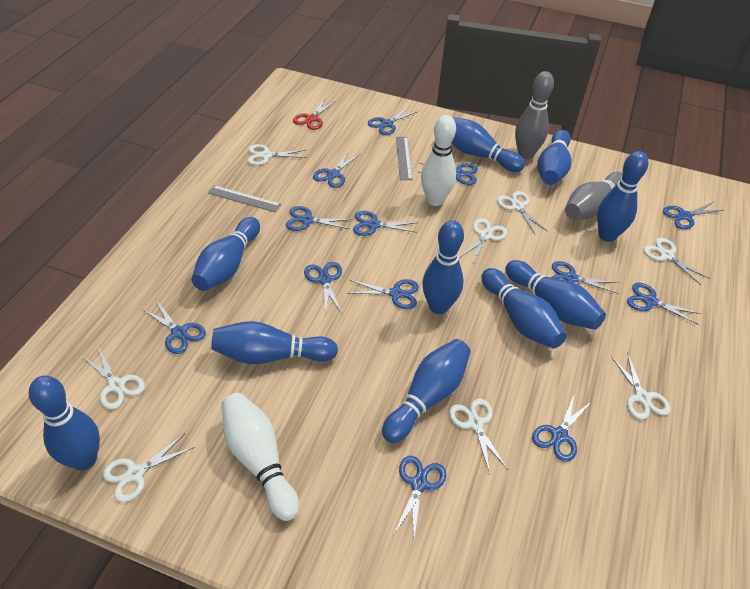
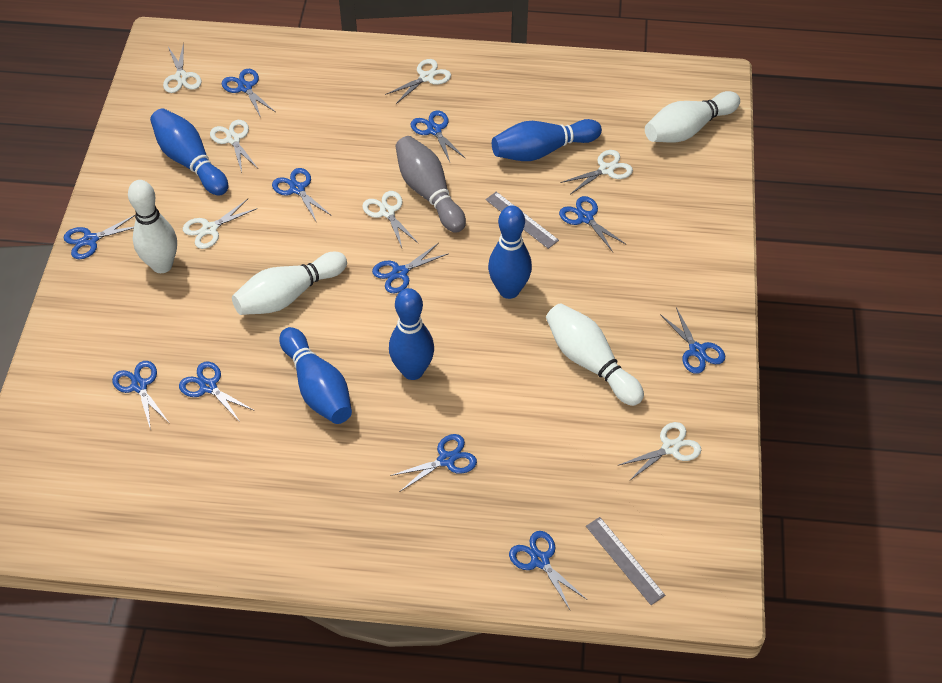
blue bowling pin: [29,376,100,471] [191,217,260,291] [211,321,338,364] [382,339,471,443] [422,220,464,314] [452,117,525,172] [481,268,567,349] [506,260,606,330] [537,130,571,185] [597,151,648,242] = 10 -> [150,108,228,196] [279,327,352,424] [389,288,434,380] [488,205,532,299] [492,119,602,161] = 5
blue scissors: [142,300,206,354] [286,206,352,231] [304,262,342,315] [313,151,360,188] [348,279,419,309] [353,211,418,236] [368,107,418,135] [393,456,446,539] [420,163,478,185] [532,393,592,462] [551,261,619,294] [627,283,701,325] [663,202,724,229] = 13 -> [64,215,135,259] [112,361,168,430] [179,362,255,422] [221,69,275,118] [272,168,332,223] [372,243,448,293] [390,434,477,492] [410,111,465,162] [509,531,586,610] [559,196,627,252] [660,307,725,374] = 11
grey bowling pin: [515,71,554,159] [565,172,623,220] = 2 -> [395,136,466,233] = 1
red scissors: [293,99,336,130] = 1 -> none = 0
white bowling pin: [222,393,300,521] [421,115,456,206] = 2 -> [128,180,177,273] [232,252,347,315] [546,303,644,406] [645,91,740,142] = 4
white scissors: [81,347,145,410] [103,434,195,502] [248,144,307,165] [449,398,508,474] [459,218,507,262] [497,191,548,234] [611,352,671,420] [643,238,710,285] = 8 -> [163,43,202,93] [183,199,258,249] [210,120,258,172] [362,191,418,248] [385,59,451,104] [560,150,633,194] [619,422,701,481] = 7

